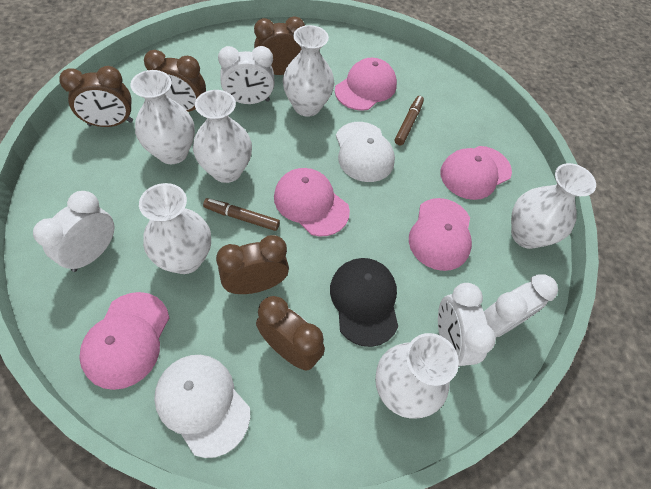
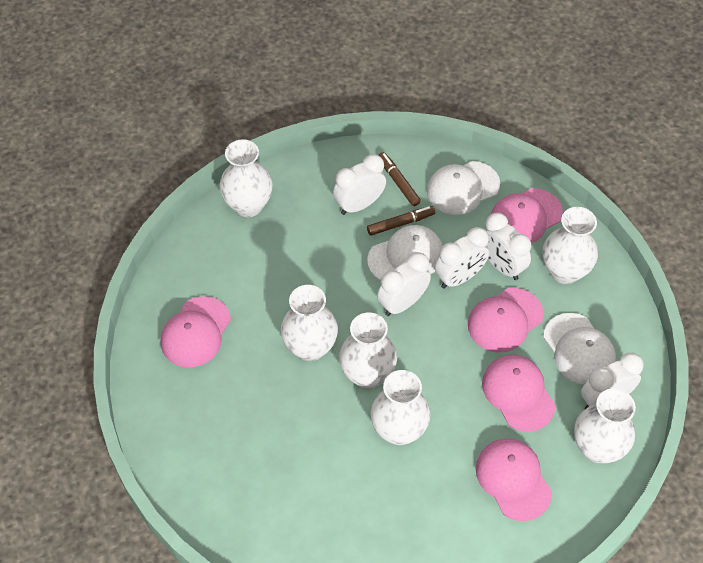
black cap: [330,258,398,347] = 1 -> none = 0
brown clock: [59,66,133,127] [144,50,206,112] [216,235,289,294] [254,16,305,75] [256,296,325,371] = 5 -> none = 0
white cap: [154,355,250,458] [336,122,395,182] = 2 -> [367,225,443,281] [427,161,500,215] [543,313,616,385] = 3
white clock: [33,191,114,272] [218,46,275,104] [438,283,496,366] [484,274,558,337] = 4 -> [333,154,386,215] [377,252,431,316] [435,227,489,289] [485,213,531,280] [581,352,644,409] = 5

